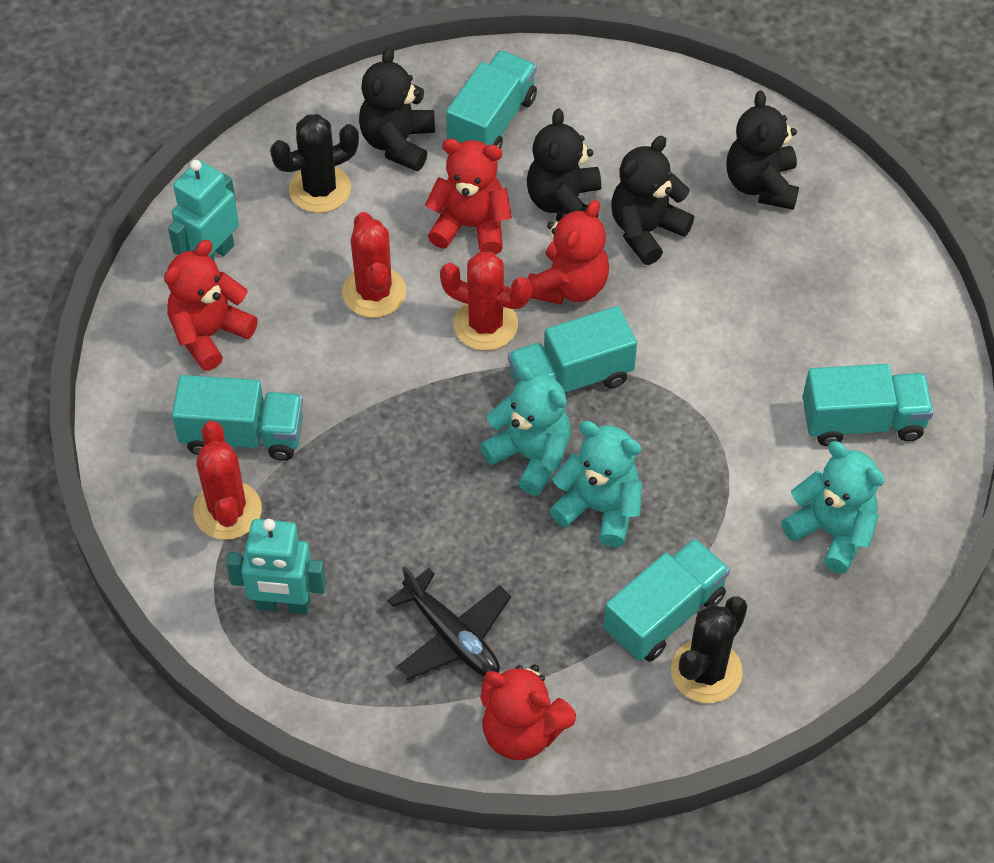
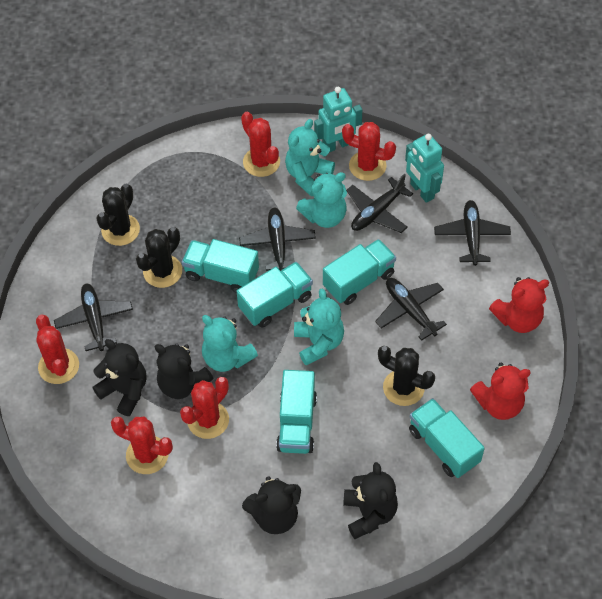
black cactus: [270,114,359,213] [671,597,747,703] = 2 -> [96,184,140,246] [136,227,182,288] [378,346,435,406] = 3
black plane: [387,566,511,680] = 1 -> [54,284,133,351] [239,208,316,271] [346,174,413,233] [375,278,447,341] [434,200,511,266] = 5
red cactus: [193,421,262,540] [342,212,406,318] [440,252,532,351] = 3 -> [36,315,79,384] [111,417,173,474] [180,377,229,439] [241,112,280,177] [342,122,396,181] = 5
red teddy bear: [164,240,258,371] [425,139,512,255] [481,665,576,760] [527,200,609,305] = 4 -> [470,363,531,420] [489,277,549,333] = 2
turquoise teddy bear: [480,364,571,496] [549,421,642,547] [781,441,885,573] = 3 -> [202,315,258,372] [285,119,335,196] [294,289,344,366] [296,172,347,228] = 4

